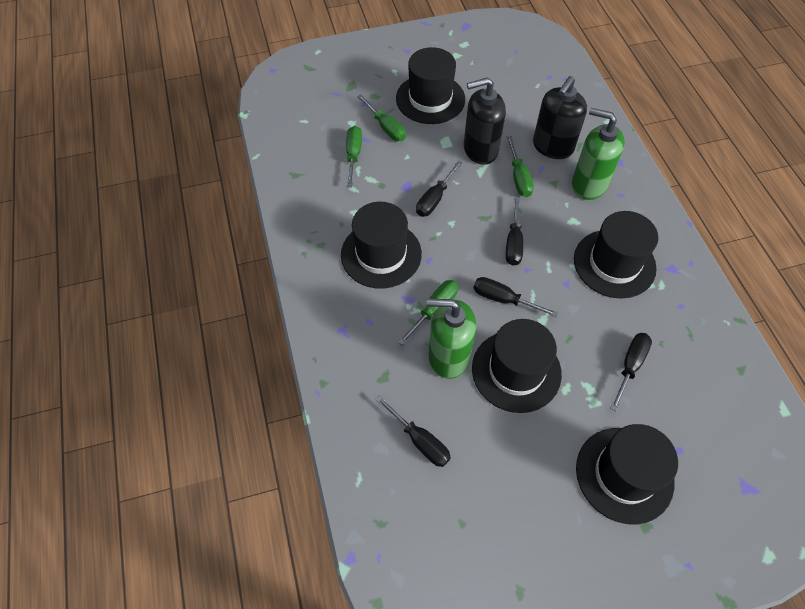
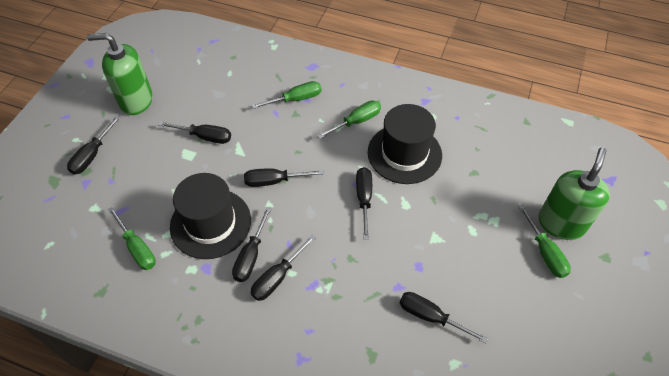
black hat: [341,202,422,289] [396,47,465,124] [472,319,562,413] [574,211,658,299] [576,424,678,524] = 5 -> [170,173,251,259] [368,104,442,184] = 2
black screwdriver: [375,395,451,467] [416,160,462,217] [473,277,558,317] [506,197,523,266] [610,333,652,412] = 5 -> [67,116,121,174] [158,121,231,144] [232,207,272,282] [244,168,324,187] [251,235,316,301] [356,167,372,240] [400,292,488,343] = 7
black soap dispenser: [464,77,506,165] [533,76,587,159] = 2 -> none = 0

